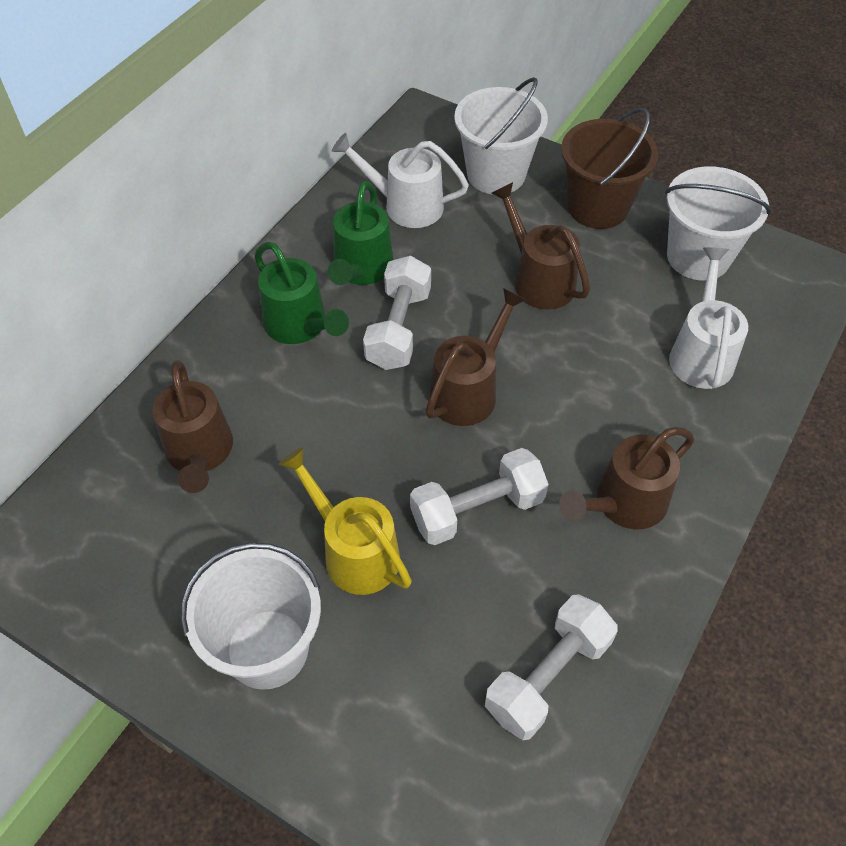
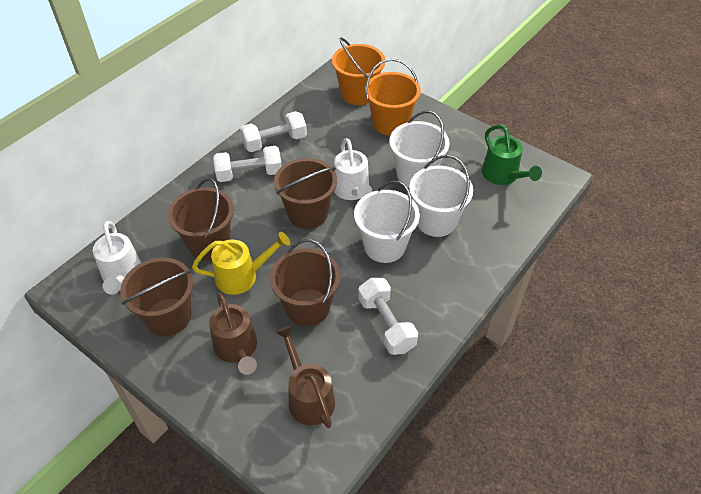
brown bucket: [561,108,658,229] = 1 -> [120,257,193,336] [168,178,234,260] [270,239,341,326] [274,158,337,229] = 4
brown watering can: [153,360,233,493] [426,288,526,426] [492,182,590,310] [559,427,694,529] = 4 -> [209,292,257,375] [275,325,335,428] = 2
green watering can: [255,242,349,344] [328,181,394,285] = 2 -> [482,124,542,185] = 1
orange bucket: none = 0 -> [332,37,385,105] [365,59,421,136] = 2

